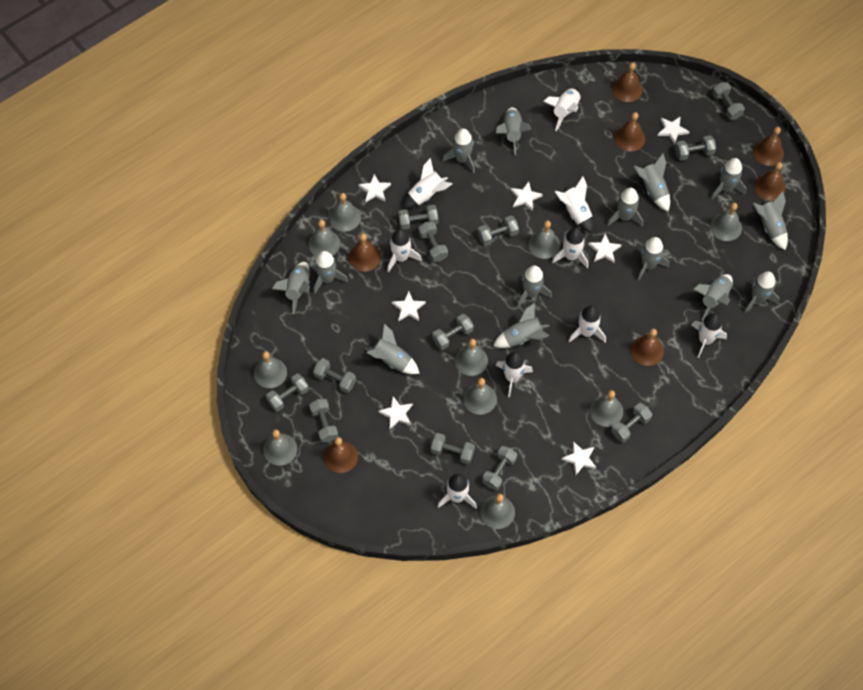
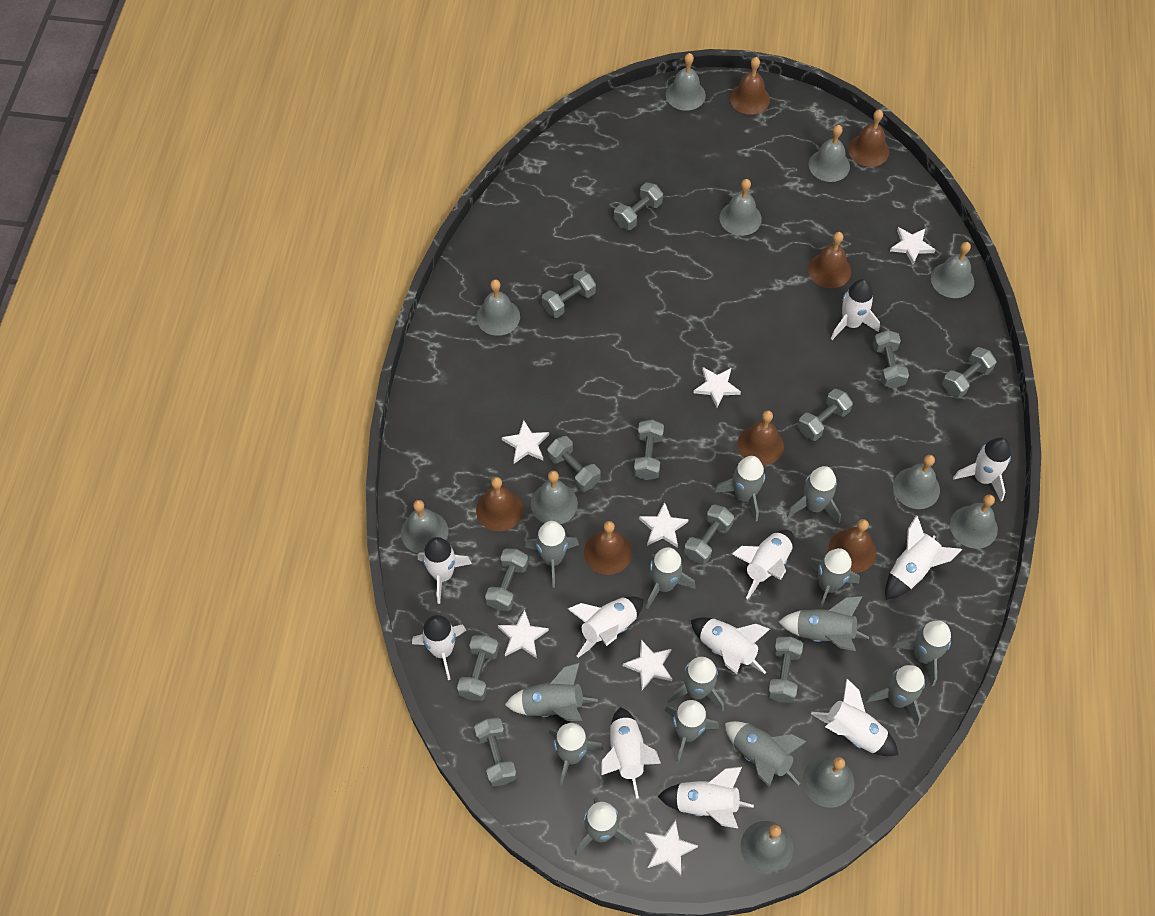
grey bell: [254,351,287,388] [263,429,297,466] [309,220,340,256] [329,193,361,232] [455,339,488,376] [463,378,497,415] [480,494,515,529] [528,220,560,259] [590,390,623,427] [710,203,742,241] = 10 -> [401,500,448,553] [476,279,520,336] [531,471,578,524] [666,53,706,111] [719,179,762,236] [740,821,793,874] [803,756,854,808] [809,125,850,182] [893,455,940,509] [931,242,974,298] [950,494,998,549] = 11
white rocket: [387,229,422,272] [402,158,452,209] [437,474,477,509] [496,352,533,397] [543,87,581,131] [552,228,588,268] [554,176,594,234] [569,305,606,342] [692,313,727,358] = 9 -> [412,615,467,680] [418,537,472,604] [568,597,643,658] [601,707,661,799] [658,767,754,828] [691,618,770,674] [732,530,794,599] [811,678,899,756] [831,279,880,340] [885,515,962,600] [953,437,1011,501] = 11

